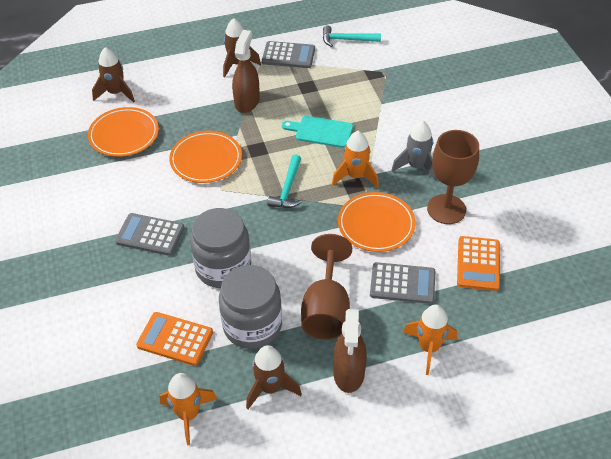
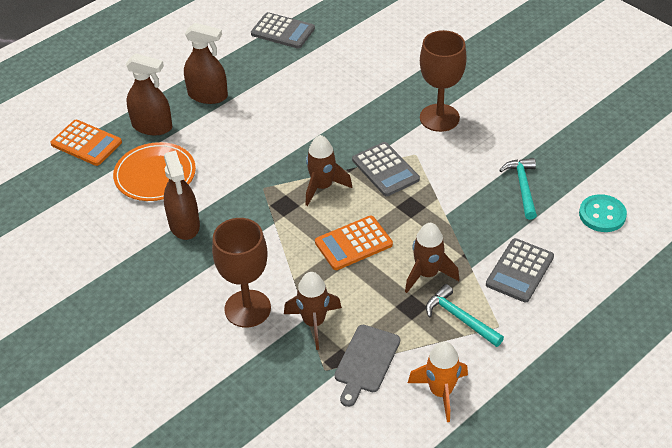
brown spray bottle: [232,30,260,113] [333,309,367,393] = 2 -> [126,53,172,135] [164,151,200,240] [184,23,228,104] = 3
grey cutting board: none = 0 -> [335,325,400,407] = 1
grey jar: [190,208,251,288] [219,265,282,349] = 2 -> none = 0
grey rocket: [391,121,437,181] = 1 -> none = 0
orange plate: [88,107,159,157] [169,131,242,183] [338,192,416,252] = 3 -> [113,142,196,201] = 1
orange rocket: [160,373,217,445] [332,131,379,188] [403,305,457,375] = 3 -> [408,341,468,422] = 1
turquoise button: none = 0 -> [579,194,627,232] = 1
turquoise cutting board: [282,116,353,148] = 1 -> none = 0

